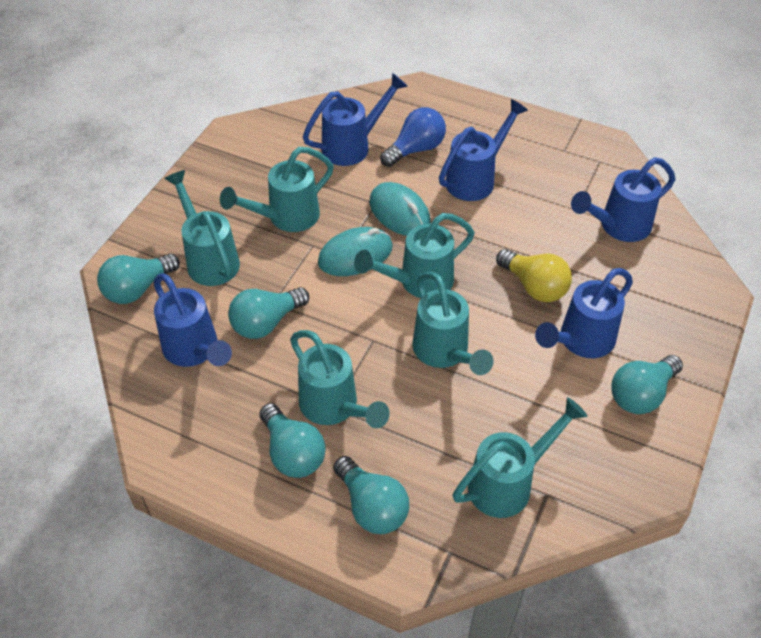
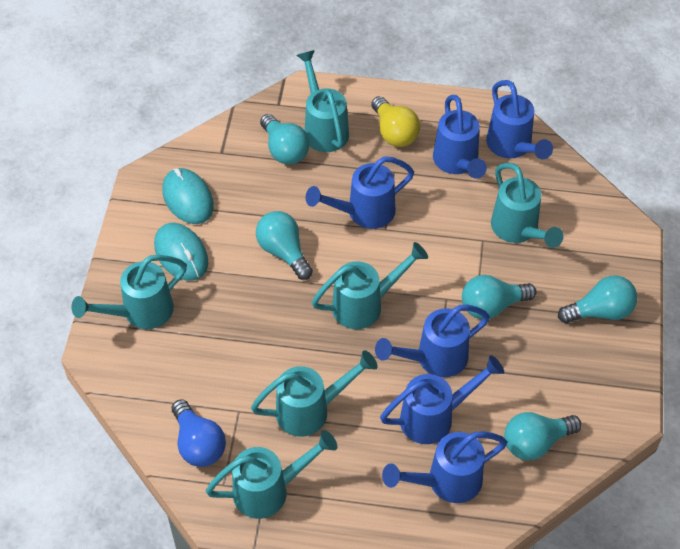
blue watering can: [154,273,232,367] [303,73,408,166] [439,99,528,201] [535,268,633,358] [571,157,675,242] = 5 -> [306,156,414,229] [375,305,490,377] [380,355,504,444] [382,431,507,503] [433,95,487,179] [486,80,553,159] = 6

